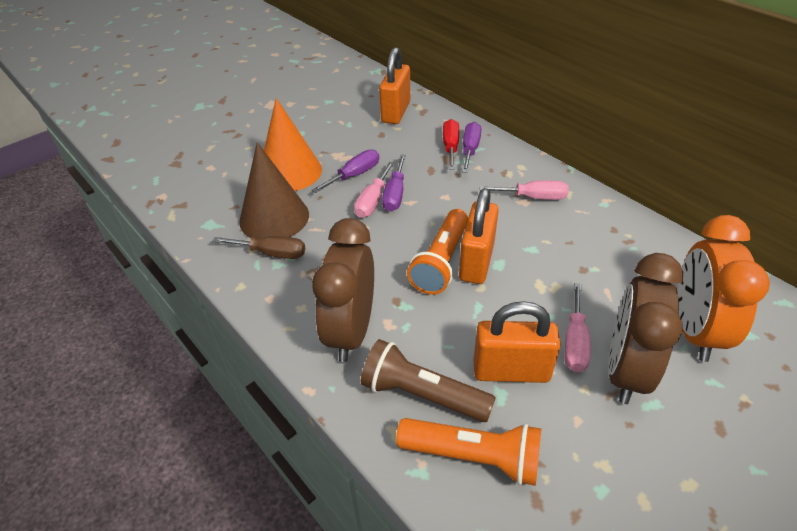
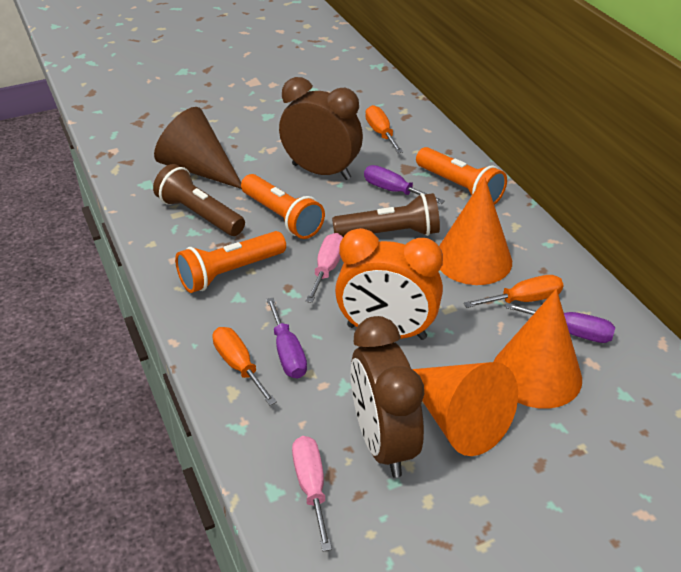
brown flashlight: [361,339,496,422] = 1 -> [153,164,245,236] [332,193,440,237] = 2
brown screwdriver: [212,236,305,259] = 1 -> none = 0
orange cone: [264,98,322,191] = 1 -> [413,362,518,456] [439,177,512,285] [494,289,582,409] = 3
orange flashlight: [396,418,541,486] [407,209,468,294] = 2 -> [175,231,286,293] [241,174,325,239] [416,147,507,205] = 3
orange padlock: [379,47,410,124] [459,188,499,284] [474,301,561,383] = 3 -> none = 0
orange screwdriver: none = 0 -> [212,327,277,405] [365,105,403,153] [464,275,563,308] = 3
pink screwdriver: [354,162,394,218] [479,180,569,200] [564,283,591,372] = 3 -> [292,436,332,552] [306,233,343,303] = 2
red screwdriver: [443,119,459,170] = 1 -> none = 0

